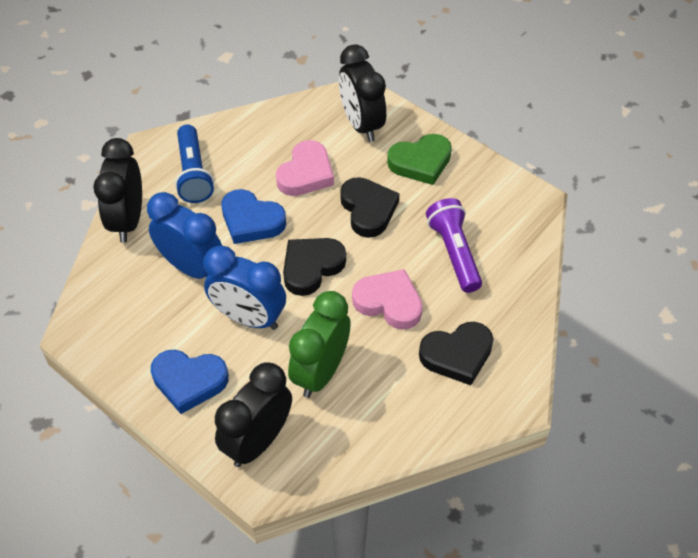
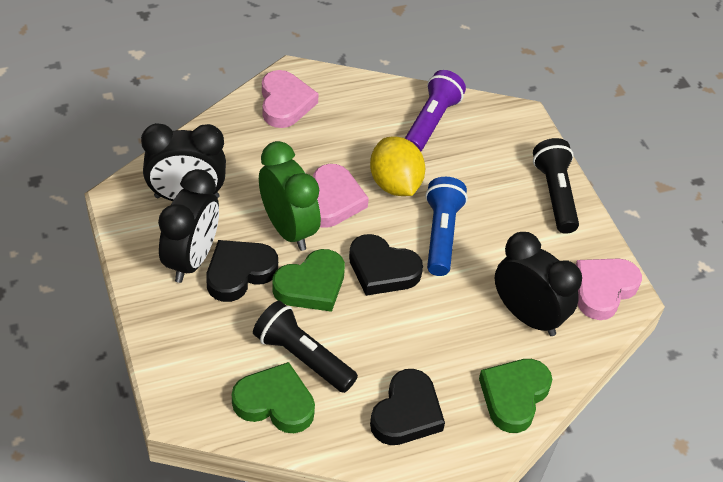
black flashlight: none = 0 -> [253,301,358,393] [533,138,579,234] = 2
blue clock: [147,192,222,279] [204,245,286,330] = 2 -> none = 0
blue heart: [151,350,229,414] [221,189,286,244] = 2 -> none = 0
green heart: [387,134,452,185] = 1 -> [232,362,315,433] [272,249,345,312] [479,359,552,433] = 3
pink heart: [276,140,334,196] [352,269,423,330] = 2 -> [262,70,319,128] [313,164,369,228] [576,258,642,320] = 3
yellow lemon: none = 0 -> [370,136,425,196] = 1

